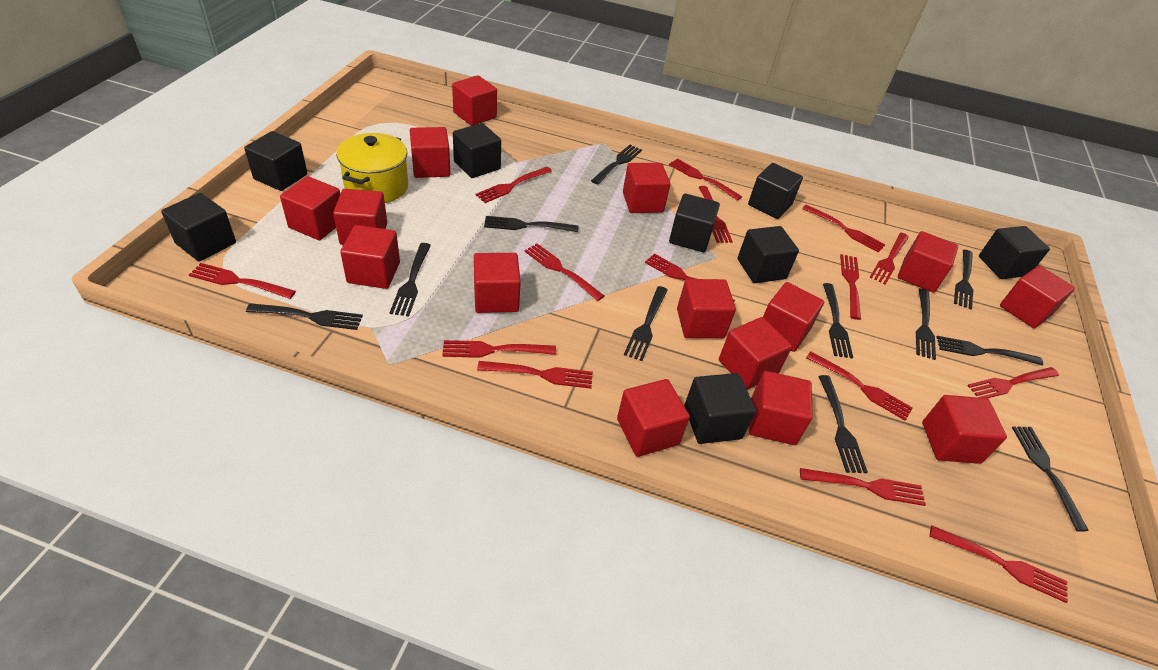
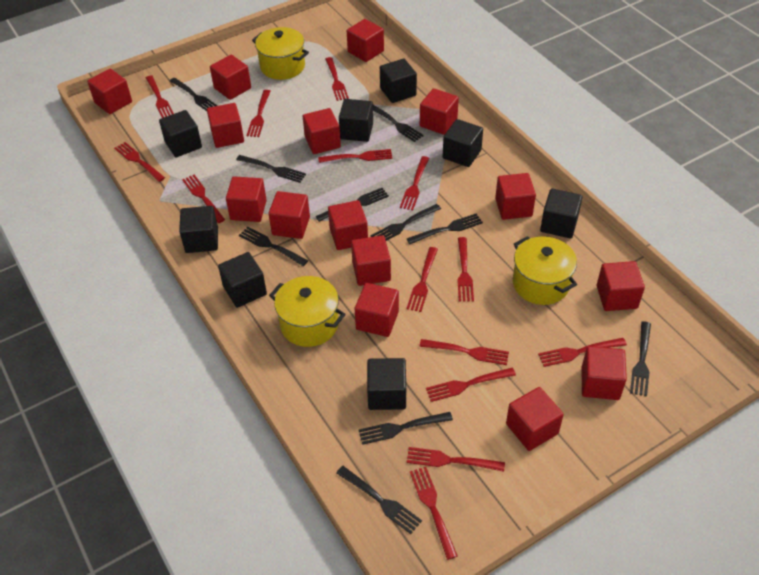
black fork: [246,303,363,330] [390,243,431,316] [484,216,578,232] [591,145,642,184] [624,286,668,361] [818,375,868,473] [823,283,853,359] [916,288,936,360] [937,336,1043,365] [954,250,973,309] [1012,426,1089,532] = 11 -> [170,78,217,111] [236,155,306,183] [239,227,308,266] [316,188,389,222] [336,466,422,534] [358,412,453,445] [371,204,441,241] [373,105,424,142] [407,213,483,244] [630,321,651,397] = 10
red fork: [189,263,296,299] [442,340,556,358] [475,167,552,203] [477,361,593,389] [524,243,604,301] [645,253,735,302] [669,158,742,201] [699,186,733,243] [800,468,926,506] [802,205,886,253] [806,352,913,421] [840,254,861,320] [870,233,909,285] [930,525,1068,603] [967,367,1059,398] = 15 -> [114,142,165,182] [146,75,174,118] [182,175,225,223] [247,90,271,137] [318,149,392,163] [325,57,349,101] [400,156,429,210] [407,247,438,312] [407,447,505,472] [410,467,457,560] [419,339,509,365] [426,368,516,402] [457,237,474,302] [538,338,627,367] = 14
yellow pot: [336,133,408,203] = 1 -> [252,27,309,80] [269,276,346,347] [513,236,577,305] = 3

